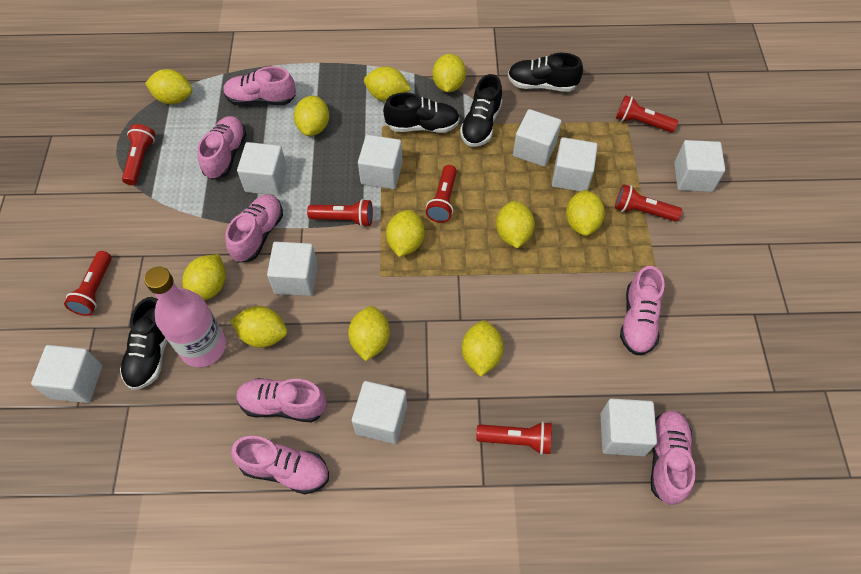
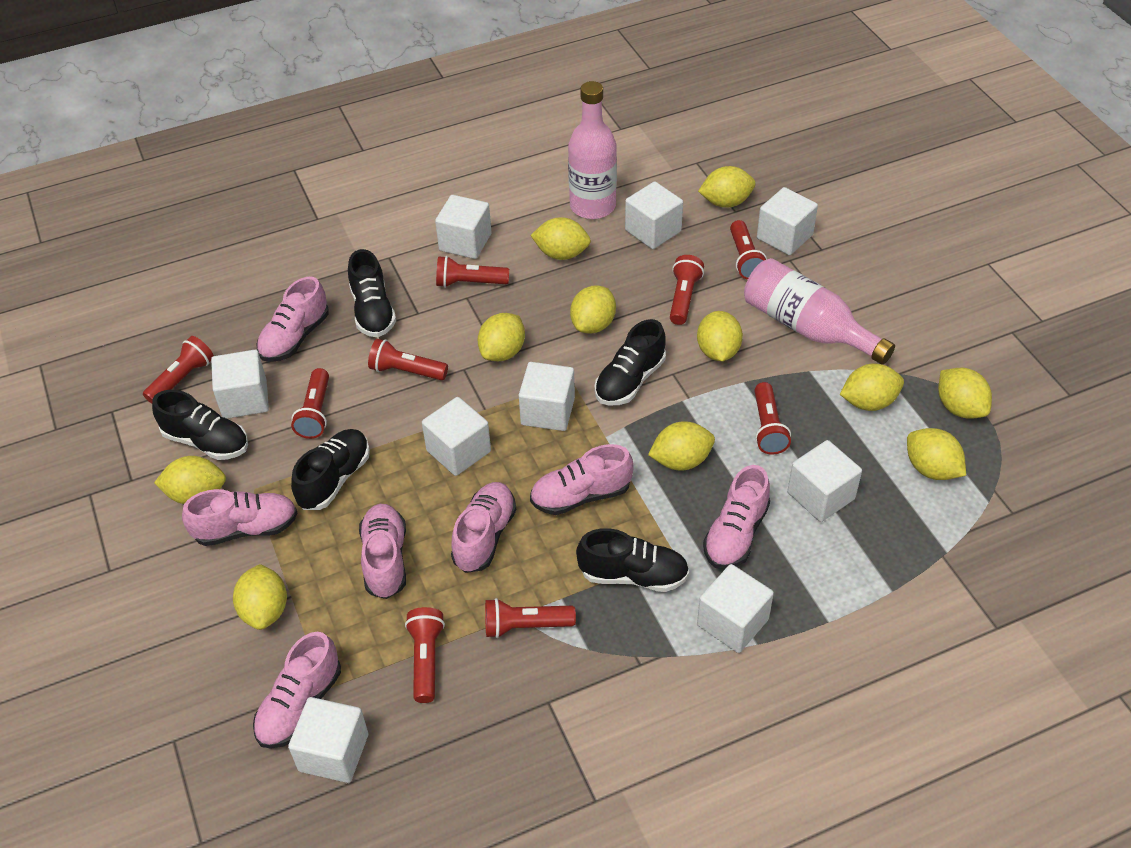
black shoe: [120,297,168,390] [383,92,460,133] [460,74,502,147] [508,53,583,92] = 4 -> [152,390,248,460] [291,429,370,510] [348,249,396,337] [576,528,689,592] [594,319,666,406] = 5
pink bottle: [144,266,226,367] = 1 -> [568,81,617,219] [744,258,895,365] = 2
red flashlight: [64,251,112,316] [122,124,155,185] [307,199,373,227] [426,165,457,223] [476,421,552,455] [615,184,682,221] [616,95,678,133] = 7 -> [143,336,214,404] [291,368,329,439] [368,339,448,380] [405,607,445,703] [436,256,509,288] [485,598,576,638] [670,255,704,325] [730,220,767,280] [754,382,791,455] = 9

